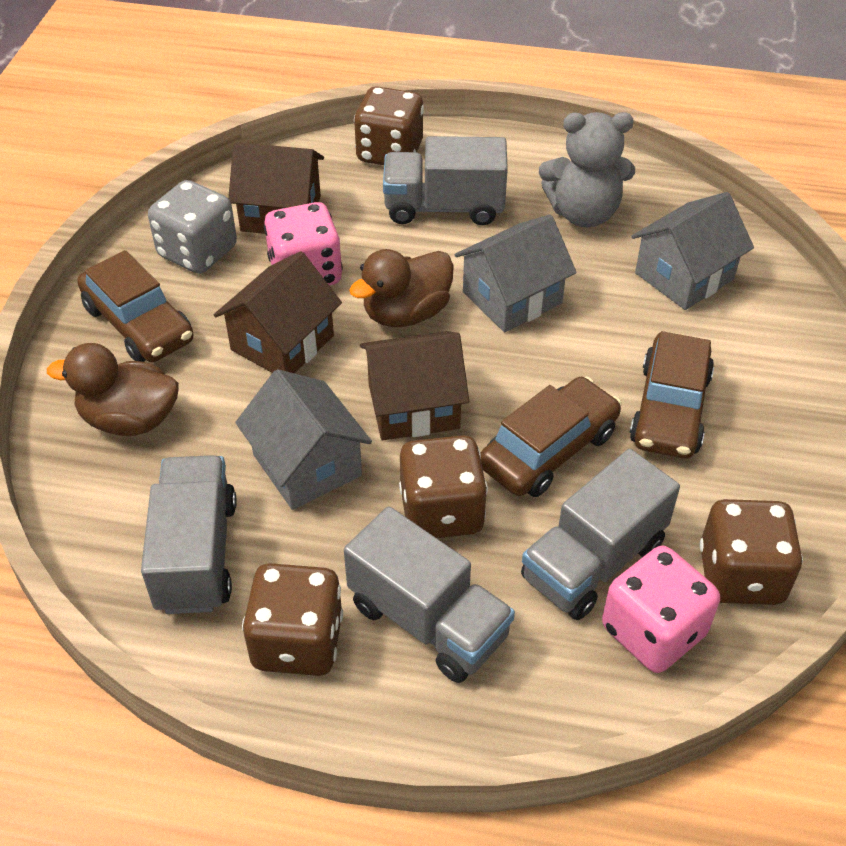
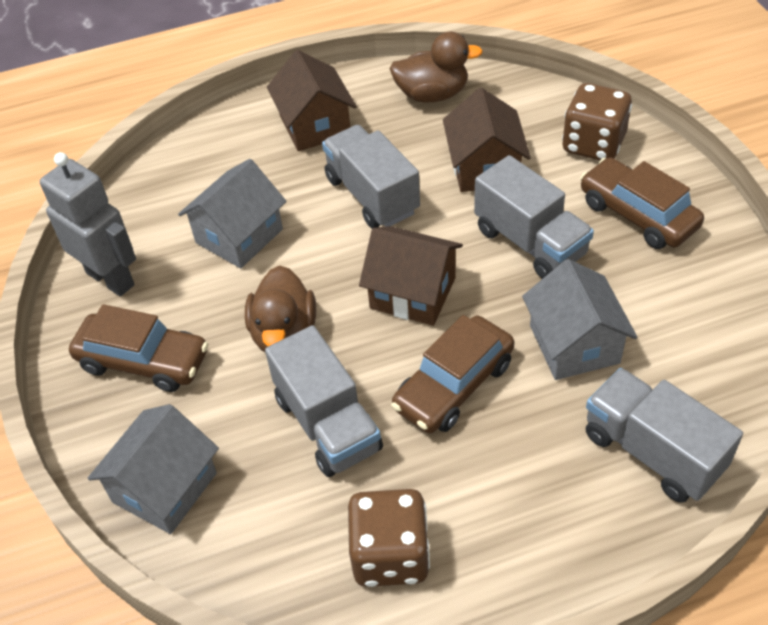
brown dice: [242,563,343,676] [354,86,424,165] [399,435,488,538] [699,499,803,605] = 4 -> [348,489,430,587] [562,83,632,160] = 2
grey dice: [148,180,237,274] = 1 -> none = 0
grey robot: none = 0 -> [40,152,136,296] = 1
grey teddy bear: [539,112,635,227] = 1 -> none = 0
pink dice: [264,202,343,285] [602,546,720,673] = 2 -> none = 0

